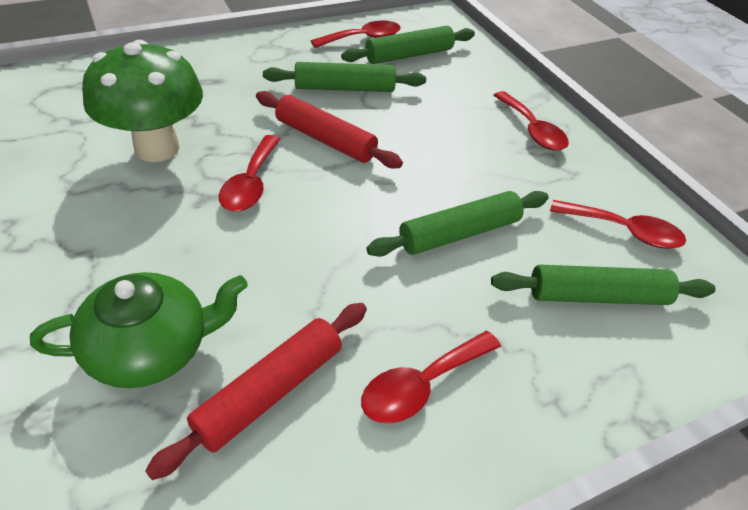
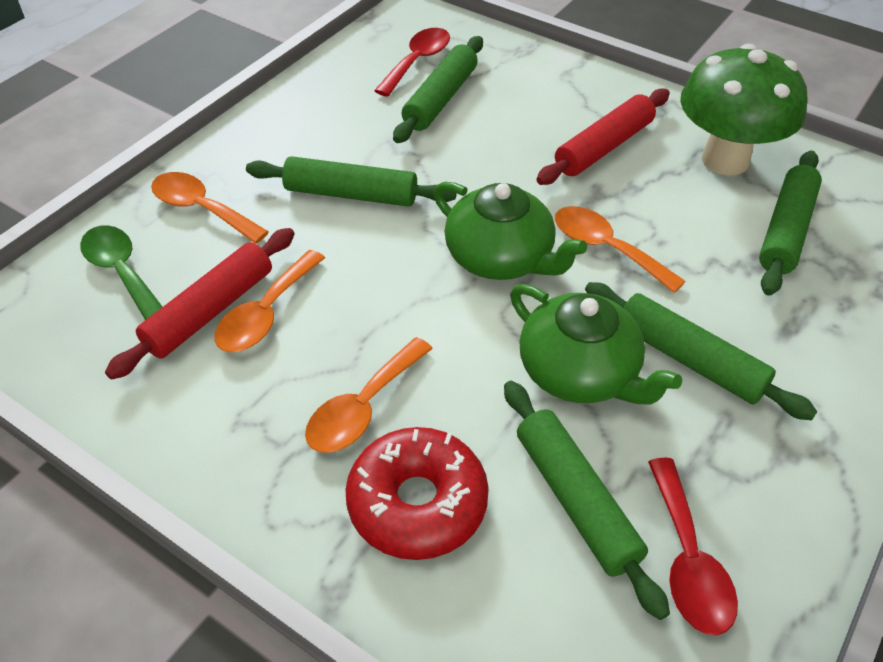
green rolling pin: [263,62,426,92] [341,26,475,64] [366,191,548,257] [491,265,716,305] = 4 -> [246,156,457,207] [393,36,483,143] [504,381,670,620] [585,282,817,420] [759,150,822,296] = 5
green spoon: none = 0 -> [80,225,162,320] = 1
green teapot: [30,272,248,388] = 1 -> [434,182,587,280] [510,284,682,405] = 2
orange spoon: none = 0 -> [151,172,269,244] [214,250,325,352] [305,337,433,453] [555,206,686,293] = 4
red donut: none = 0 -> [345,427,489,560] = 1
red spoon: [219,135,280,212] [311,20,401,48] [361,331,501,423] [494,91,569,151] [550,200,686,249] = 5 -> [374,28,450,97] [648,458,738,636] = 2

